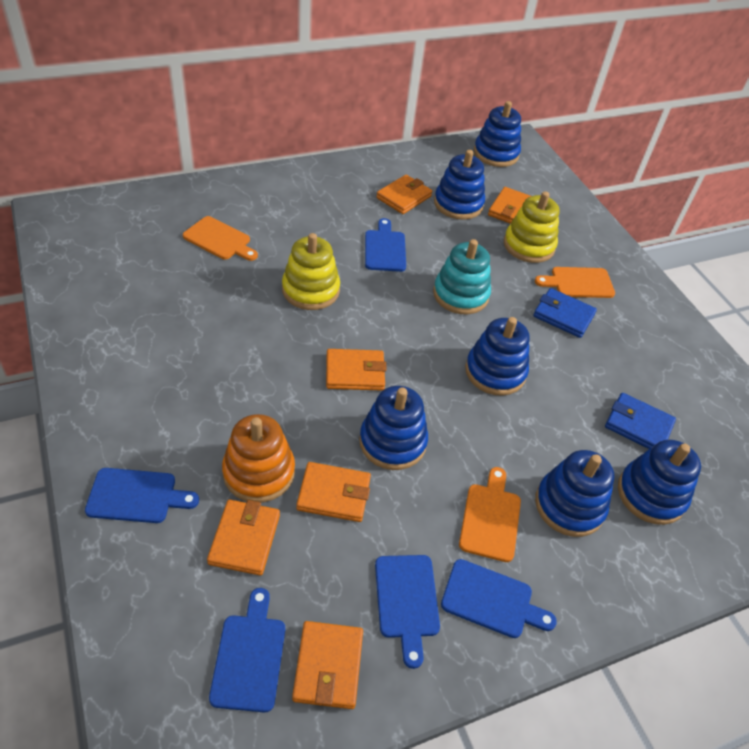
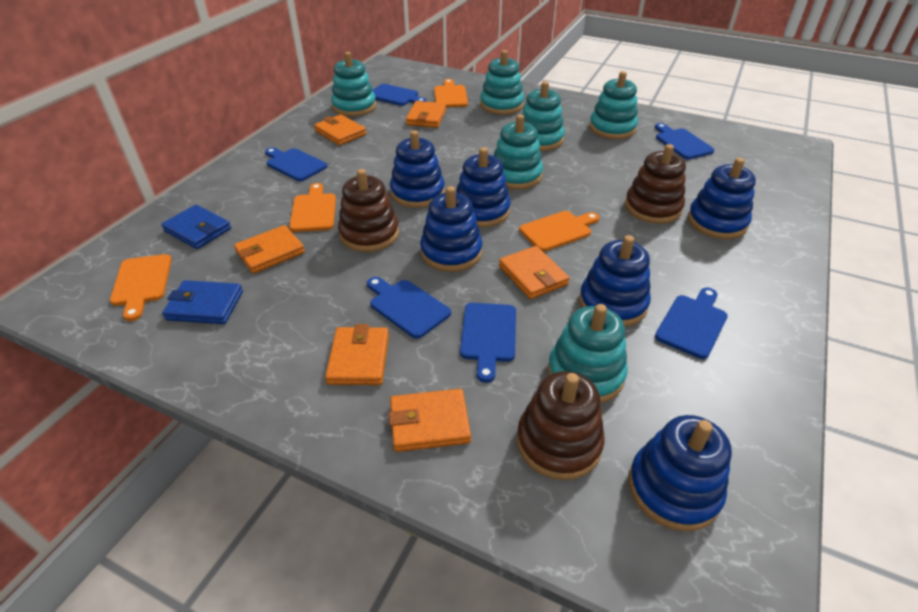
blue cutting board: [85,468,199,523] [209,588,285,713] [365,218,406,272] [375,555,440,669] [441,559,557,638] = 5 -> [265,147,327,181] [367,277,451,339] [372,84,427,106] [460,303,516,383] [655,123,714,159] [655,288,728,359] = 6
brown stacking toy: none = 0 -> [338,169,399,252] [517,371,605,480] [625,144,686,224] = 3
orange cutting board: [183,216,258,261] [459,467,521,562] [535,267,615,298] = 3 -> [110,254,172,321] [289,183,336,232] [434,79,468,107] [519,211,600,252] = 4
orange stacking toy: [222,414,295,503] = 1 -> none = 0
turquoise stacking toy: [433,239,491,314] = 1 -> [331,52,376,116] [480,50,524,115] [494,114,543,190] [521,81,565,151] [548,304,628,403] [589,71,638,139] = 6
yellow stacking toy: [282,233,340,310] [504,191,559,263] = 2 -> none = 0

